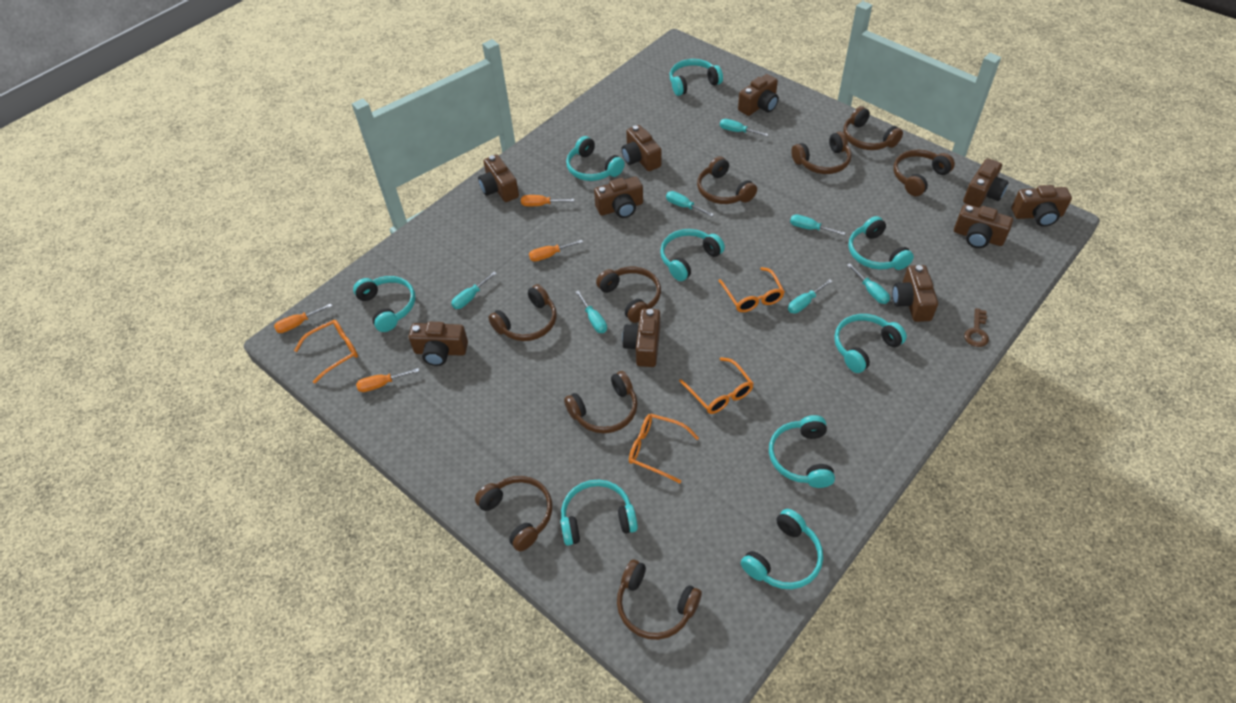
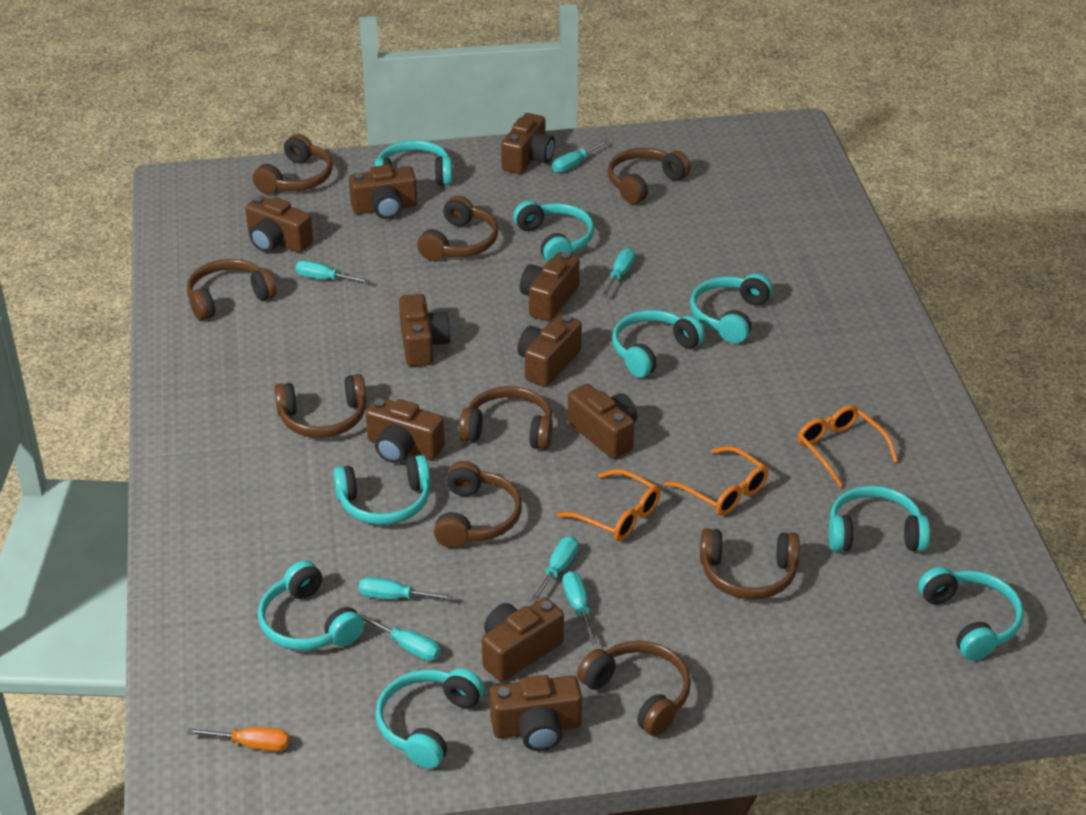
brown key: [964,308,989,347] = 1 -> none = 0
orange glasses: [294,320,358,384] [629,414,699,483] [679,357,754,414] [718,267,785,312] = 4 -> [557,469,660,541] [664,446,769,515] [798,405,898,487] = 3
orange screwdriver: [274,304,332,333] [356,368,419,392] [521,195,574,206] [529,240,583,262] = 4 -> [187,727,289,751] = 1

